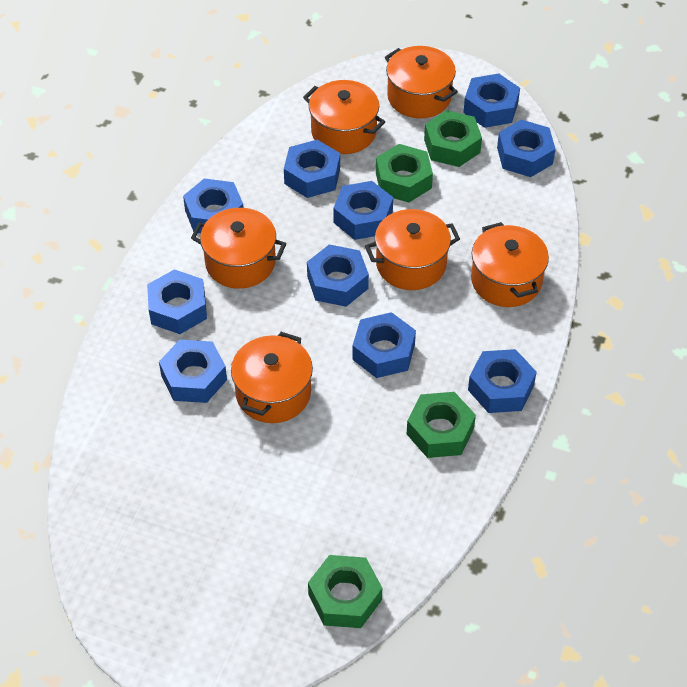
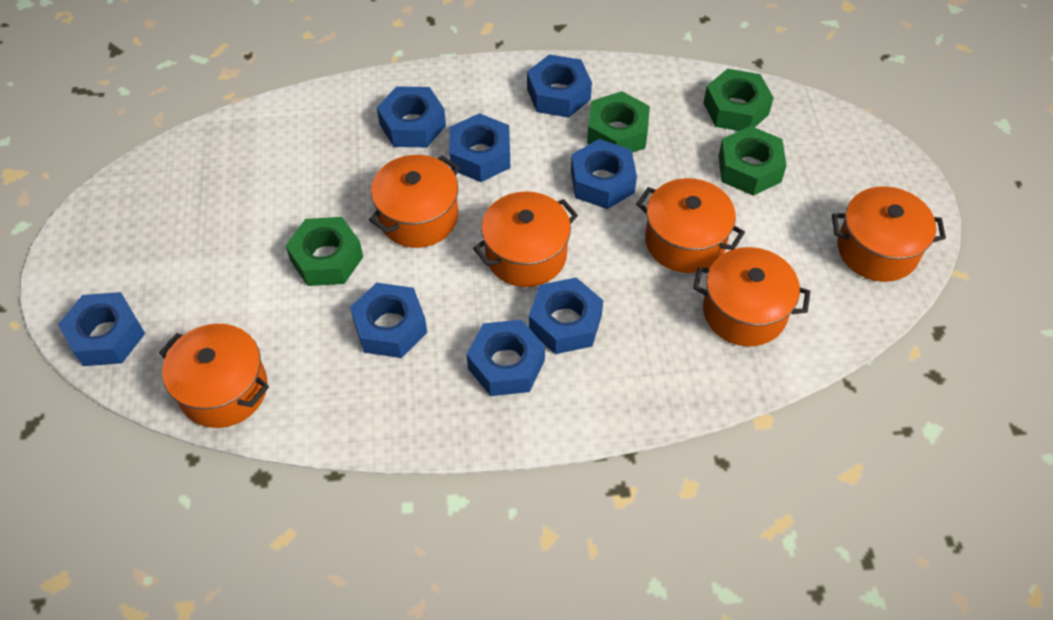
blue nut: [147,269,207,334] [159,340,227,403] [183,178,244,233] [284,140,340,198] [307,245,369,307] [333,181,393,240] [352,312,416,378] [463,73,520,128] [468,349,537,413] [497,120,556,177] = 10 -> [58,292,145,366] [350,283,427,358] [377,86,446,147] [450,113,510,182] [467,320,545,396] [527,54,592,118] [529,278,603,354] [571,139,637,209] = 8

